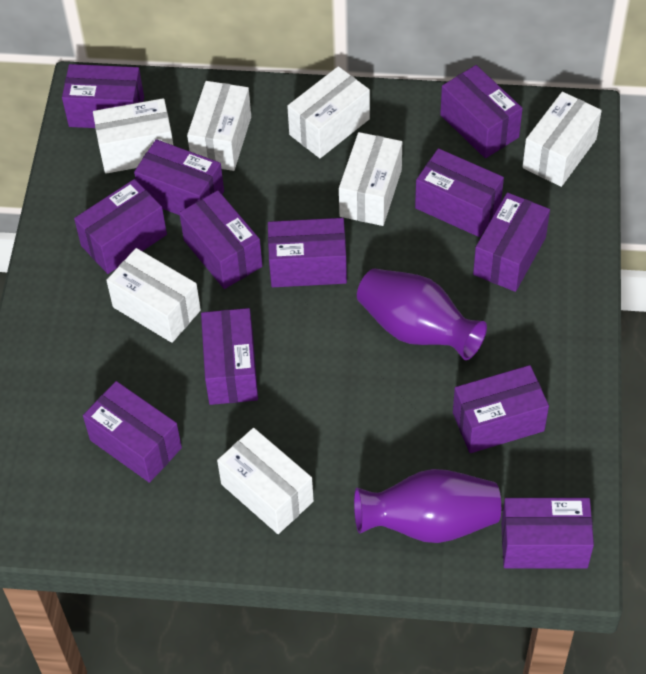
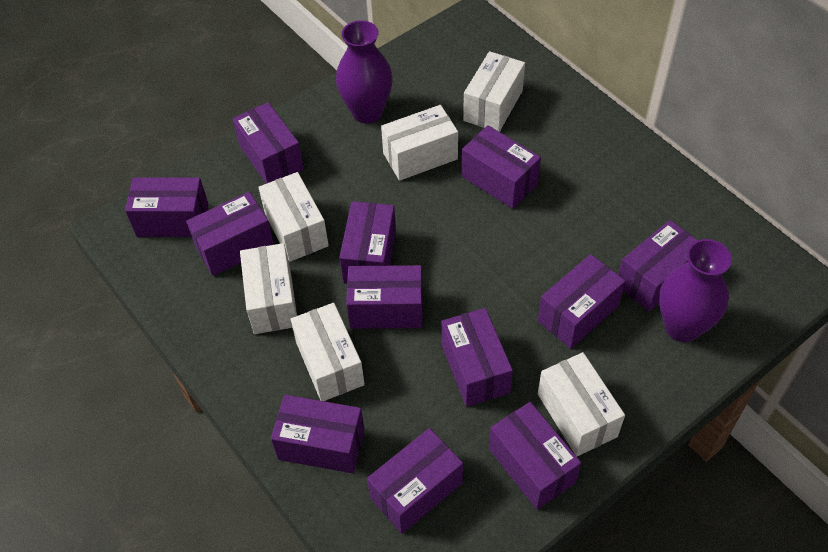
white box: [93,98,173,174] [106,248,201,343] [187,81,251,171] [217,428,314,534] [287,66,370,158] [339,132,402,226] [523,92,602,187] = 7 -> [240,243,297,334] [258,172,329,262] [290,303,365,401] [381,105,458,181] [463,51,525,132] [538,352,625,456] = 6

